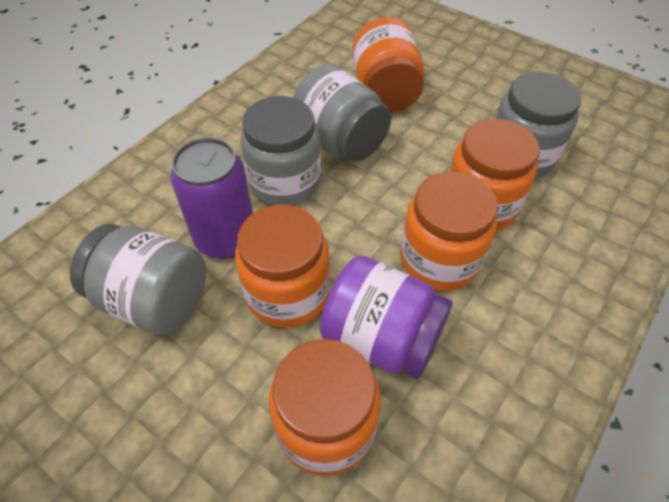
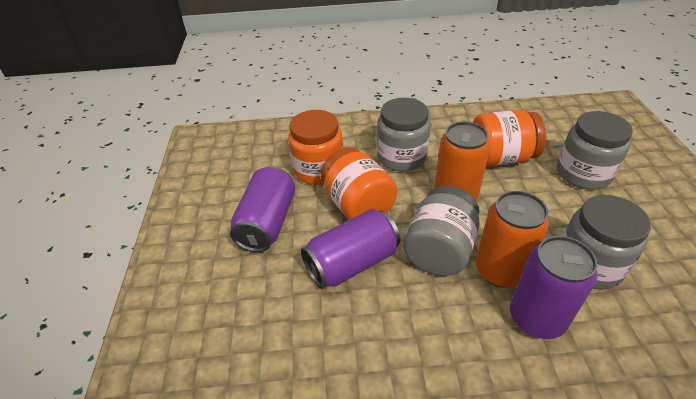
orange can: none = 0 -> [434,122,490,200] [476,191,549,288] = 2
orange jar: [235,205,330,328] [269,339,381,476] [352,17,425,112] [400,172,498,291] [449,119,539,231] = 5 -> [288,110,343,185] [321,147,398,220] [473,110,546,166] = 3
purple can: [170,137,253,259] = 1 -> [230,166,295,252] [301,209,400,289] [510,236,597,339] = 3
purple jar: [320,256,453,379] = 1 -> none = 0

